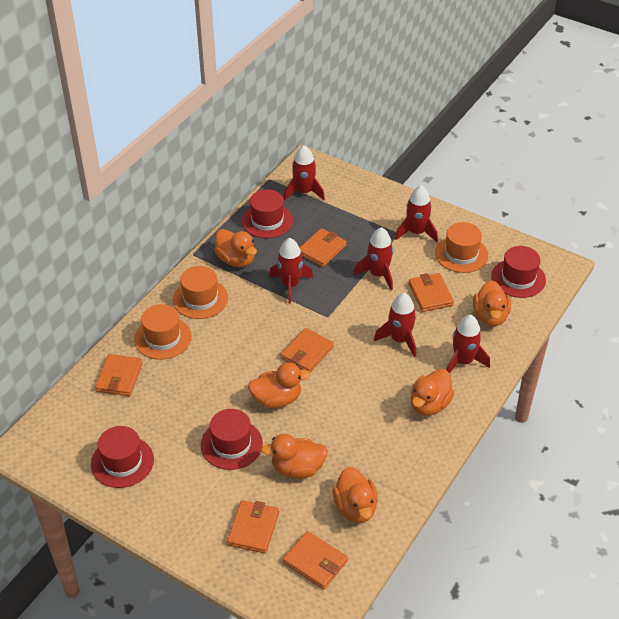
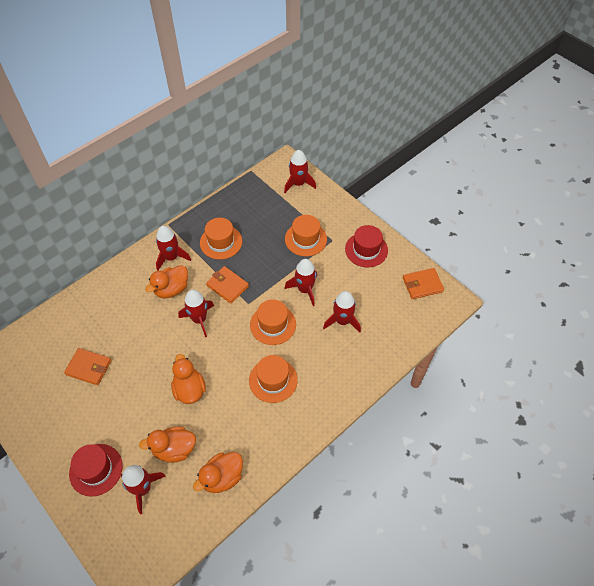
orange duck: [214,229,257,267] [248,363,311,408] [261,434,328,478] [333,467,378,523] [411,369,454,416] [473,280,511,327] = 6 -> [139,426,196,463] [145,265,188,298] [171,354,206,404] [193,452,243,493] = 4
orange hat: [134,304,192,360] [173,266,228,319] [435,222,488,273] = 3 -> [200,218,242,260] [249,355,298,403] [250,300,296,345] [285,215,327,256] = 4
orange wallet: [95,354,143,396] [227,500,279,554] [281,328,334,372] [283,531,348,589] [299,228,347,267] [408,273,454,312] = 6 -> [64,348,112,385] [206,266,249,304] [403,268,444,299] = 3
red hat: [91,426,154,488] [201,409,263,470] [242,189,293,238] [491,246,546,298] = 4 -> [69,444,123,497] [345,225,388,267] = 2

